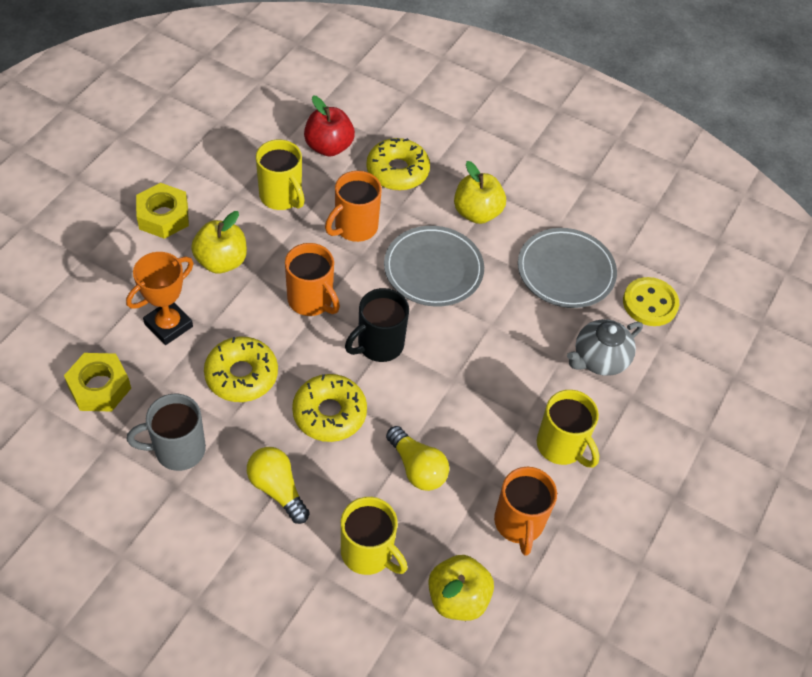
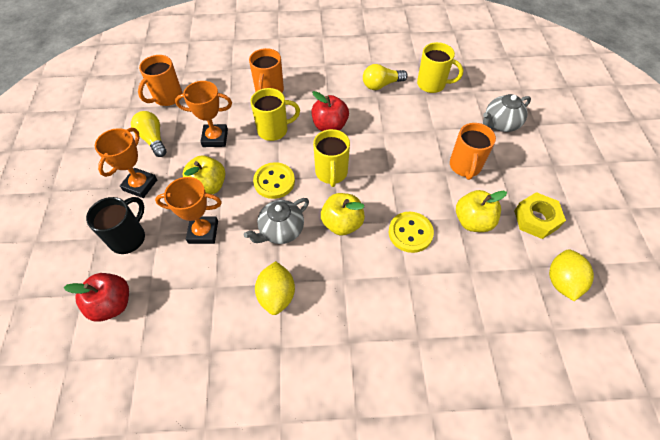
grey mug: [127,394,206,471] = 1 -> none = 0
grey plate: [384,226,484,307] [518,228,617,308] = 2 -> none = 0
grey teapot: [567,319,643,376] = 1 -> [244,198,309,244] [483,94,531,132] = 2
orange trophy: [126,252,193,345] = 1 -> [95,128,157,198] [155,177,222,244] [175,81,232,147] = 3
red apple: [304,96,355,157] = 1 -> [64,273,129,322] [311,91,349,131] = 2
yellow button: [623,277,679,326] = 1 -> [253,162,295,199] [389,212,434,253] = 2
yellow donut: [204,337,278,402] [292,374,367,442] [366,138,430,190] = 3 -> none = 0
yellow lemon: none = 0 -> [255,261,295,315] [549,249,594,301] = 2
yellow nut: [64,353,131,411] [136,183,189,239] = 2 -> [514,192,566,239] = 1

